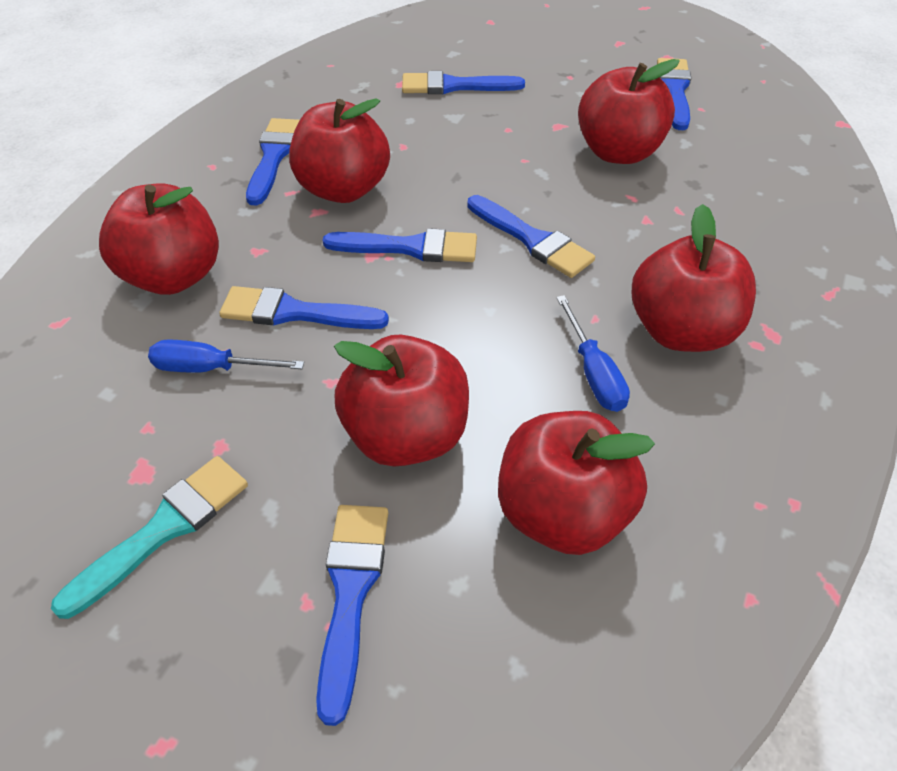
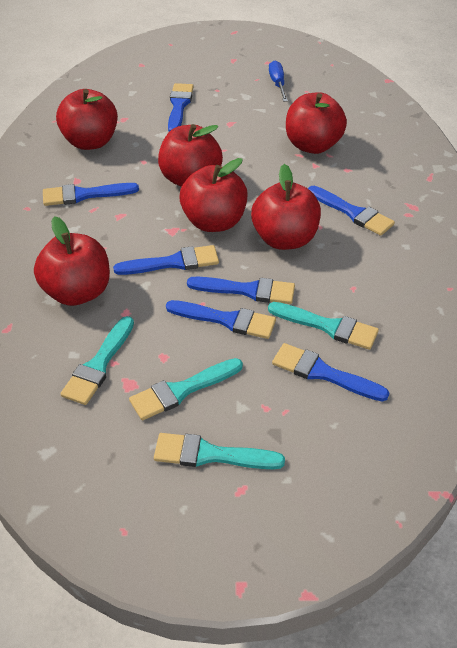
blue screwdriver: [148,340,304,373] [556,295,630,412] = 2 -> [269,60,288,102] = 1
turquoise brush: [51,456,248,619] = 1 -> [60,316,134,405] [129,358,243,420] [154,433,285,469] [268,302,379,350] = 4

